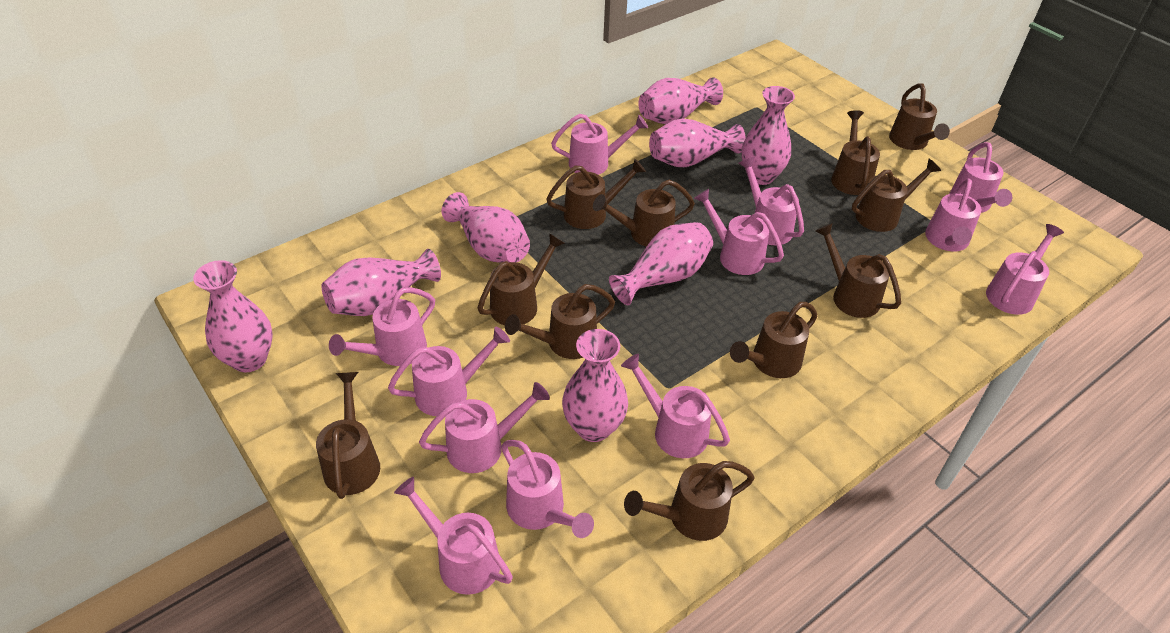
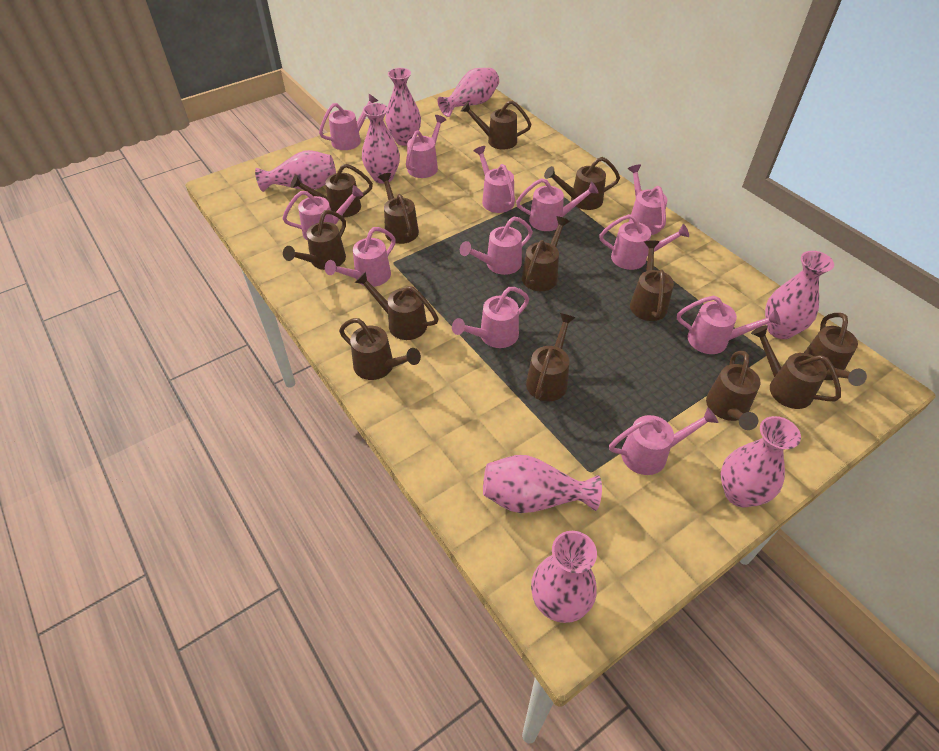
brown watering can: [316,372,380,499] [477,233,565,325] [505,284,615,359] [546,159,646,229] [593,180,695,247] [624,461,755,541] [730,302,818,378] [816,223,901,318] [831,110,880,195] [852,159,941,232] [889,84,950,150] = 11 -> [283,210,346,270] [291,164,373,217] [339,318,421,380] [355,272,439,340] [378,173,419,244] [461,101,531,150] [522,216,570,291] [526,313,575,401] [544,157,620,210] [630,240,674,321] [706,351,760,430] [751,325,841,409] [804,313,867,386] = 13

